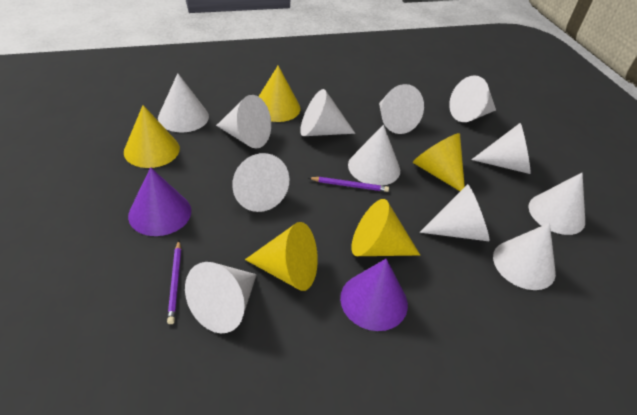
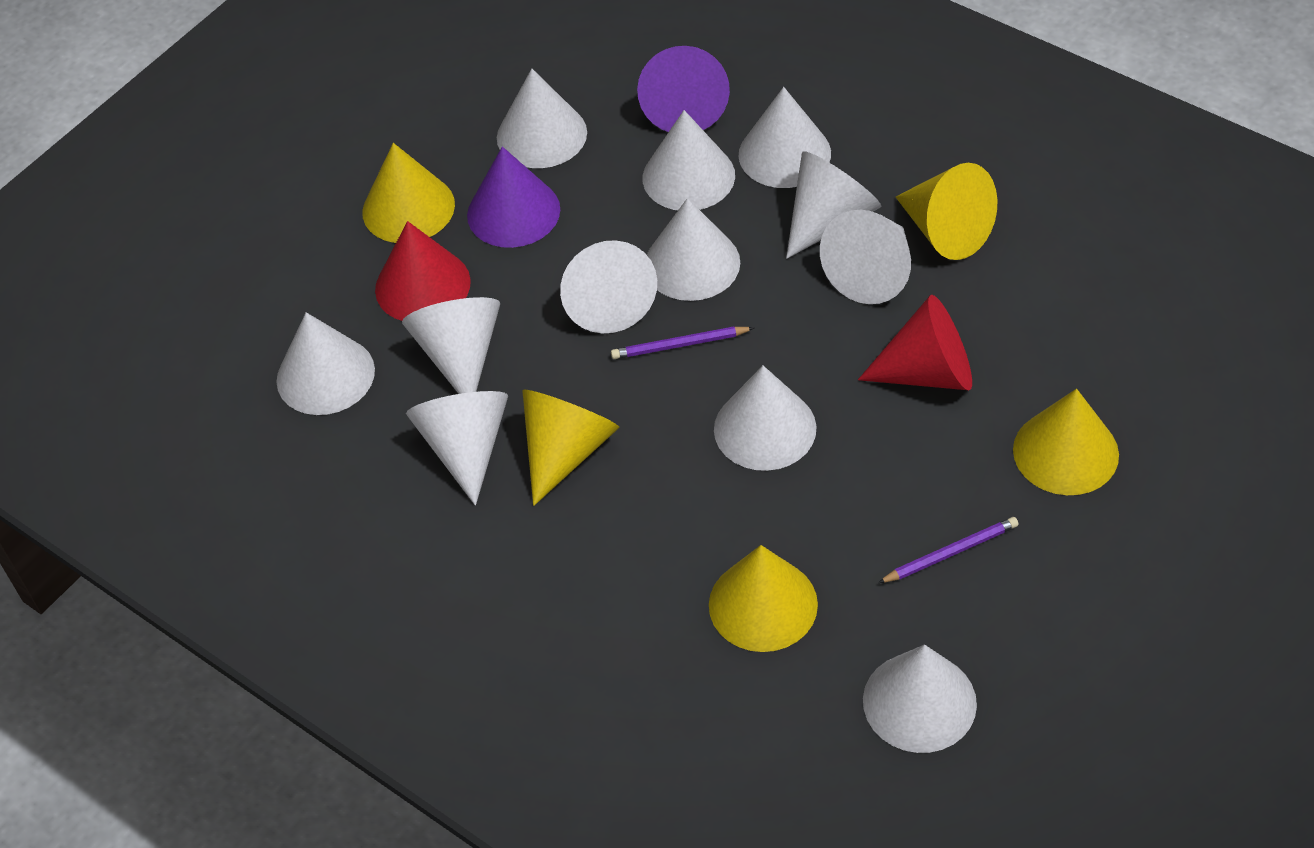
red cone: none = 0 -> [375,221,471,321] [858,295,972,390] = 2

